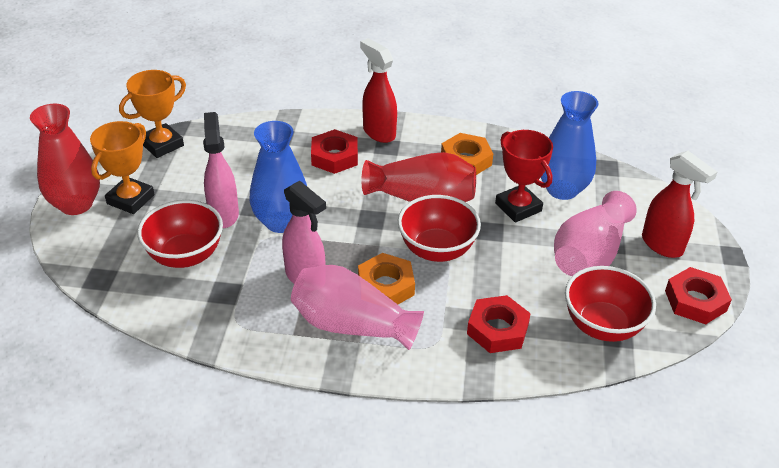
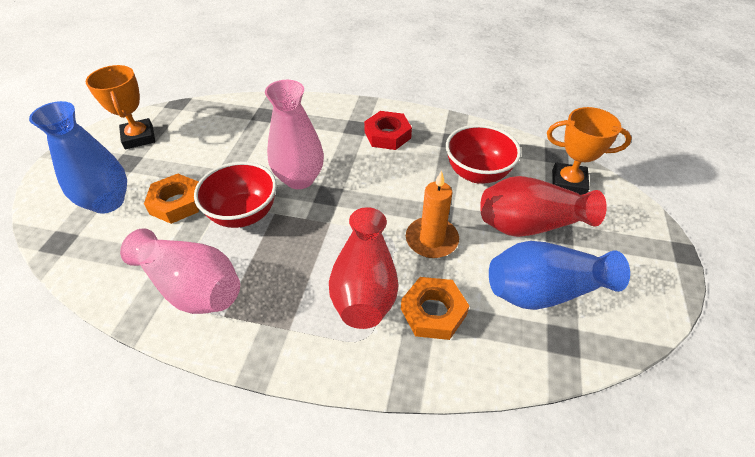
orange candle: none = 0 -> [406,171,459,258] = 1
pink spray bottle: [203,112,239,228] [282,181,326,284] = 2 -> none = 0
red bowl: [137,200,223,268] [398,195,481,262] [565,266,656,342] = 3 -> [194,162,277,228] [446,124,521,184] = 2
red nut: [311,129,358,174] [467,295,531,353] [665,267,732,324] = 3 -> [364,111,412,150] = 1
red spray bottle: [360,38,397,143] [642,151,717,258] = 2 -> none = 0
red trophy: [495,130,553,223] = 1 -> none = 0

